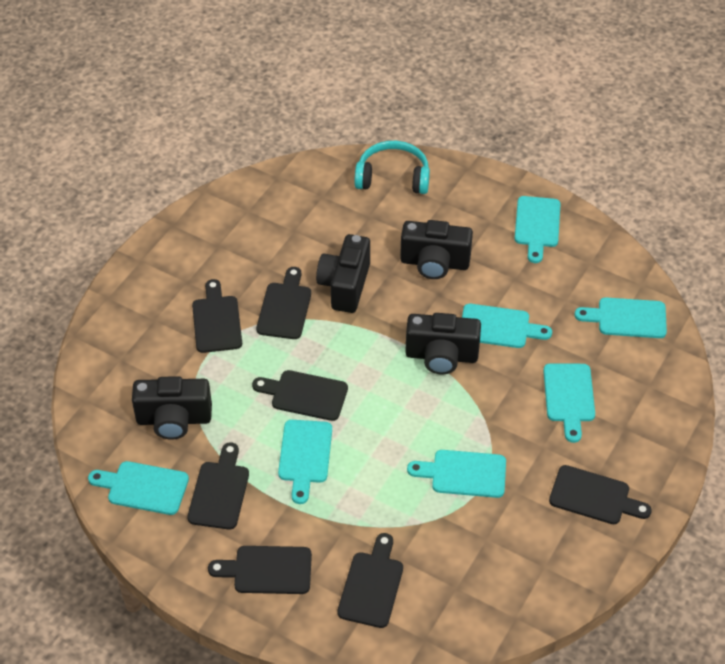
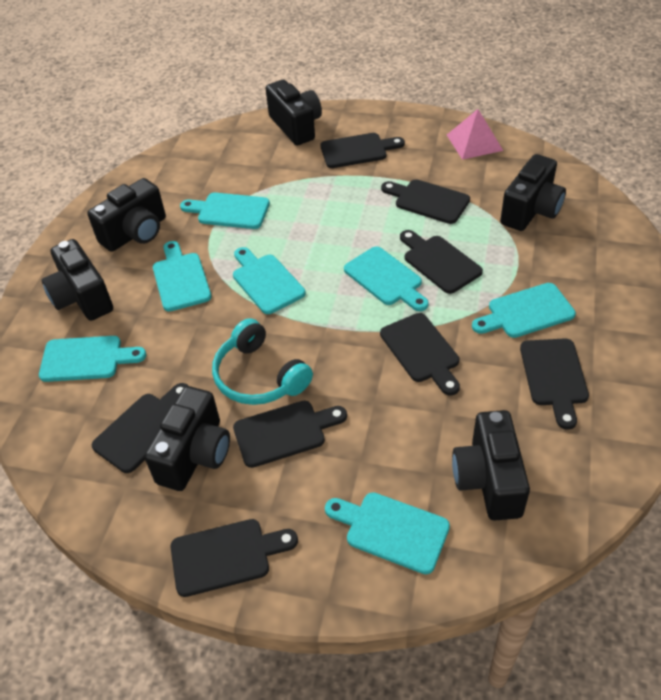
black camera: [132,376,212,440] [316,234,370,313] [400,220,473,279] [405,313,481,374] = 4 -> [41,239,113,321] [87,178,166,252] [144,386,230,491] [265,80,322,145] [452,410,530,521] [500,154,566,231] = 6
black cutting board: [187,442,249,530] [192,279,242,353] [208,546,312,594] [252,370,348,421] [256,267,311,339] [337,533,403,628] [549,465,652,524] = 7 -> [92,383,188,473] [170,519,298,597] [233,401,347,468] [320,133,405,168] [380,313,460,396] [381,179,470,224] [400,230,483,294] [520,338,589,430] = 8
pink pyramid: none = 0 -> [447,109,503,160] = 1

